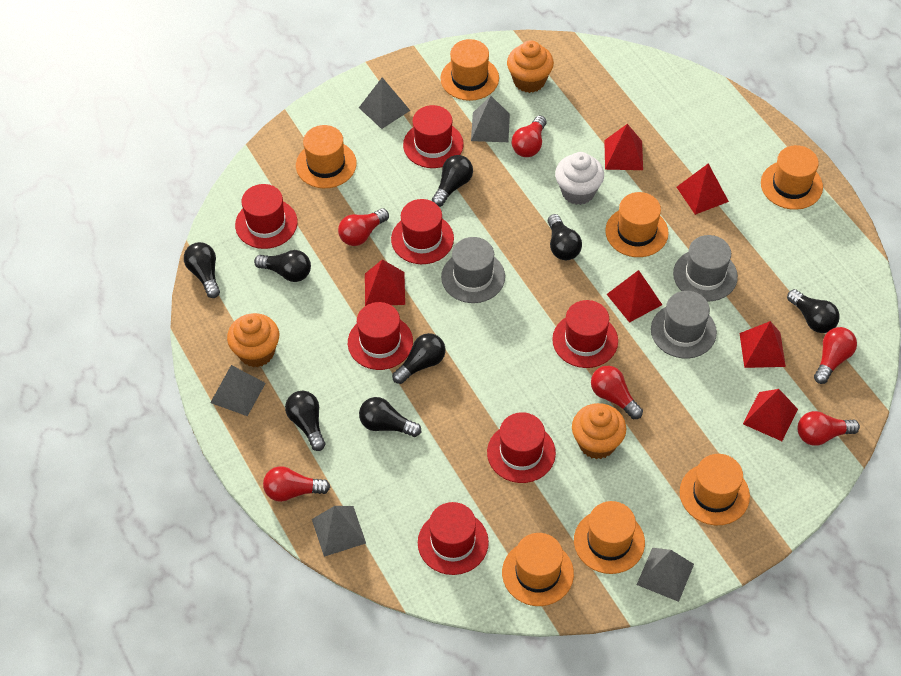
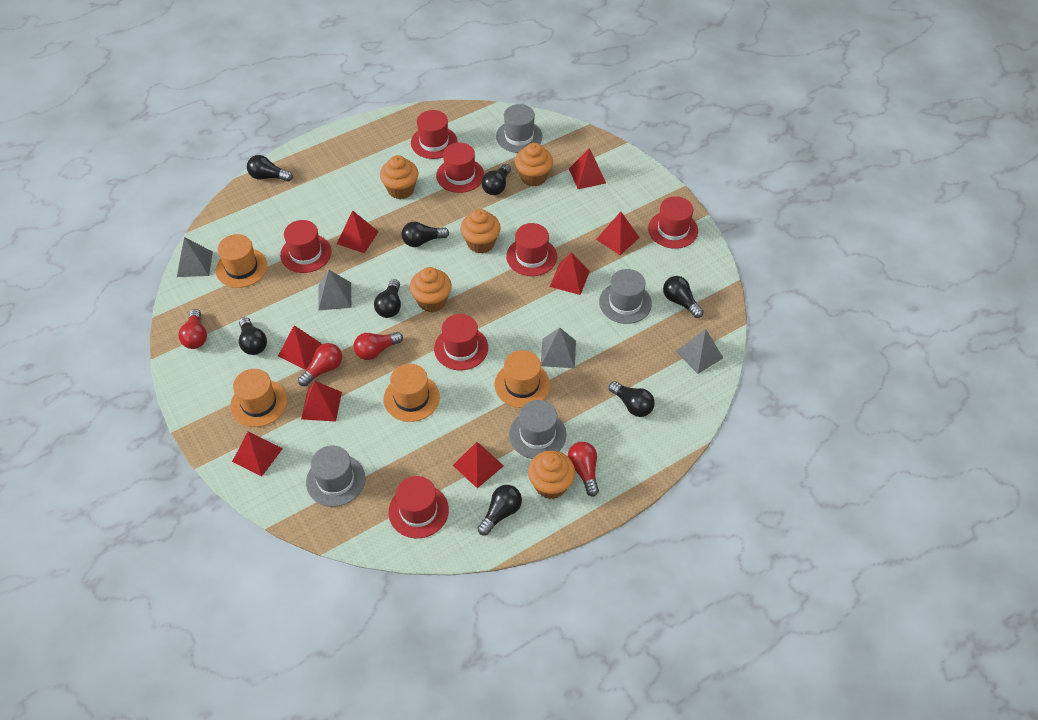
grey hat: [441,237,505,303] [651,291,717,359] [673,235,738,302] = 3 -> [306,445,365,507] [496,104,543,153] [509,400,566,459] [599,269,652,324] = 4
grey pyramid: [210,365,266,416] [312,506,366,557] [359,78,411,129] [471,96,510,142] [637,548,694,602] = 5 -> [177,237,213,277] [318,270,352,310] [541,328,576,368] [676,329,723,374] = 4
orange cupcake: [227,313,279,367] [507,40,554,93] [572,403,626,459] = 3 -> [380,155,418,199] [410,267,452,312] [460,209,501,254] [515,143,553,187] [528,451,575,499] = 5
orange hat: [296,125,357,188] [440,39,499,101] [502,533,574,606] [574,501,645,574] [605,192,669,257] [680,454,750,525] [761,145,823,210] = 7 -> [216,234,268,288] [230,369,287,427] [383,364,440,422] [495,350,550,408] = 4
red light bulb: [263,466,330,502] [338,208,389,246] [512,115,546,157] [591,366,643,419] [798,411,860,446] [814,327,857,384] = 6 -> [178,309,207,349] [298,343,342,386] [354,332,403,360] [568,442,599,496] = 4
red pyramid: [365,259,405,306] [604,124,643,170] [607,270,662,323] [677,163,729,215] [740,321,786,368] [743,389,798,441] = 6 -> [232,432,283,477] [278,325,322,370] [301,381,342,422] [337,210,379,253] [453,442,504,488] [550,252,590,295] [569,148,606,189] [596,212,640,255] = 8
white cupcake: [555,152,604,205] = 1 -> none = 0

